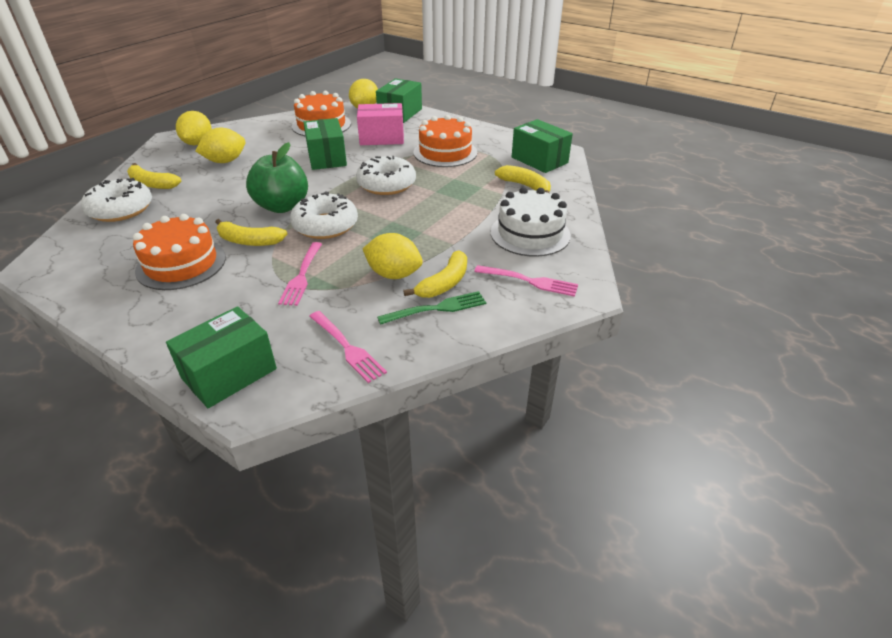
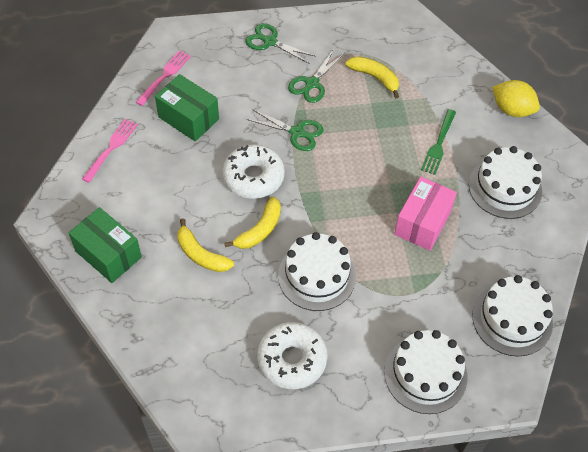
green apple: [246,142,308,213] = 1 -> none = 0
green box: [166,306,277,408] [303,118,347,170] [376,78,422,123] [512,119,573,173] = 4 -> [69,207,142,283] [155,74,219,141] = 2
green scissors: none = 0 -> [245,23,316,64] [247,109,323,151] [288,50,344,103] = 3
orange cake: [133,214,226,290] [292,91,351,136] [414,115,477,167] = 3 -> none = 0
pink fork: [278,242,322,306] [309,311,387,383] [474,265,578,297] = 3 -> [82,119,138,183] [136,50,191,106] = 2
white cake: [491,187,571,257] = 1 -> [278,232,356,311] [384,330,467,414] [469,146,542,219] [472,275,553,356] = 4
white donut: [81,178,152,222] [290,191,358,239] [356,156,416,195] = 3 -> [223,144,285,199] [257,322,328,389] = 2
yellow banana: [127,163,182,189] [215,219,287,246] [403,250,467,298] [495,165,551,193] = 4 -> [177,218,234,272] [225,197,281,249] [345,56,399,98] = 3
yellow lemon: [176,111,211,145] [195,128,245,163] [349,79,378,108] [363,233,423,279] = 4 -> [492,80,540,117] = 1

